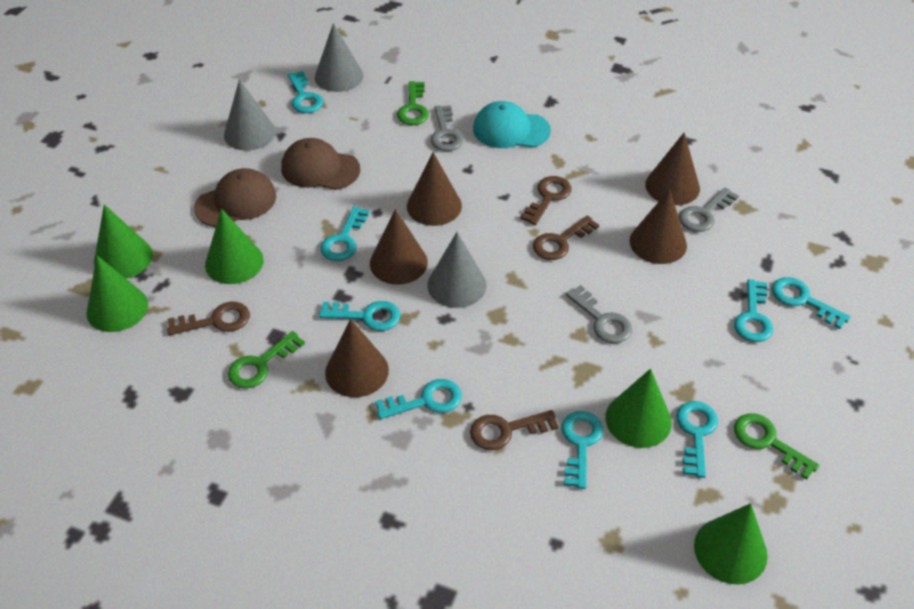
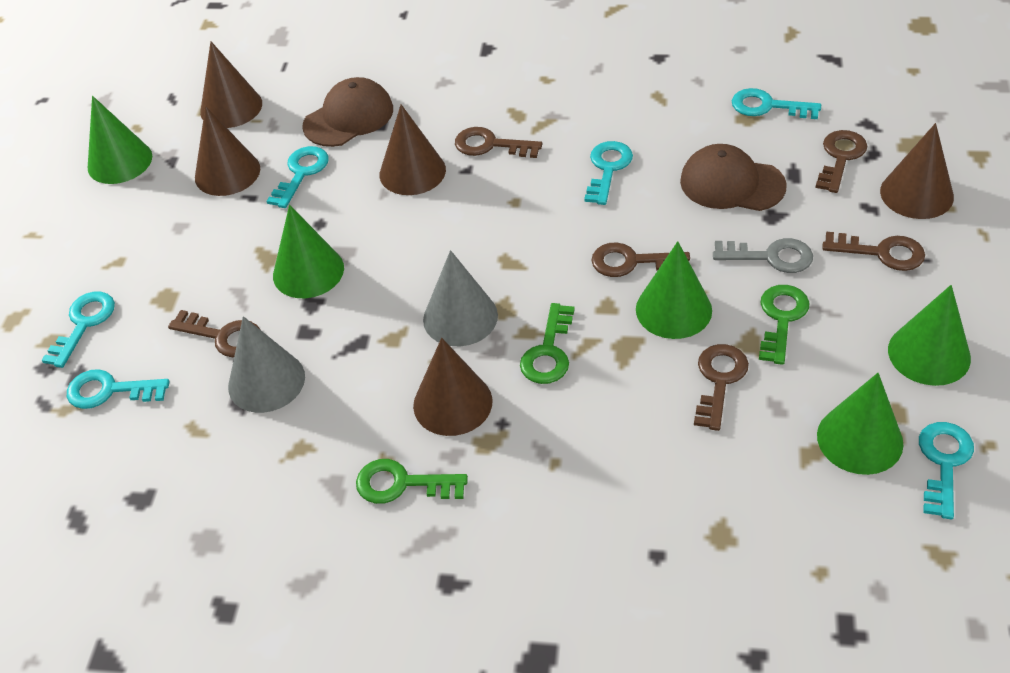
brown key: [167,302,250,335] [470,410,559,450] [520,176,572,225] [533,215,599,260] = 4 -> [168,310,260,357] [455,127,542,158] [591,243,690,277] [694,344,749,431] [815,130,867,193] [822,232,925,271] = 6
grey cone: [224,79,276,151] [315,23,363,92] [427,232,487,308] = 3 -> [228,316,305,413] [423,250,498,346] = 2
grey key: [431,105,463,151] [566,285,632,343] [679,187,739,232] = 3 -> [713,238,813,273] = 1
turquoise cap: [473,101,551,148] = 1 -> none = 0
turquoise key: [288,71,323,113] [319,301,400,331] [321,207,370,261] [375,379,462,419] [562,411,603,489] [676,401,718,478] [734,279,773,342] [772,277,850,329] = 8 -> [41,292,115,368] [67,369,170,409] [266,146,329,208] [584,141,633,205] [732,88,821,119] [919,422,974,519] = 6

